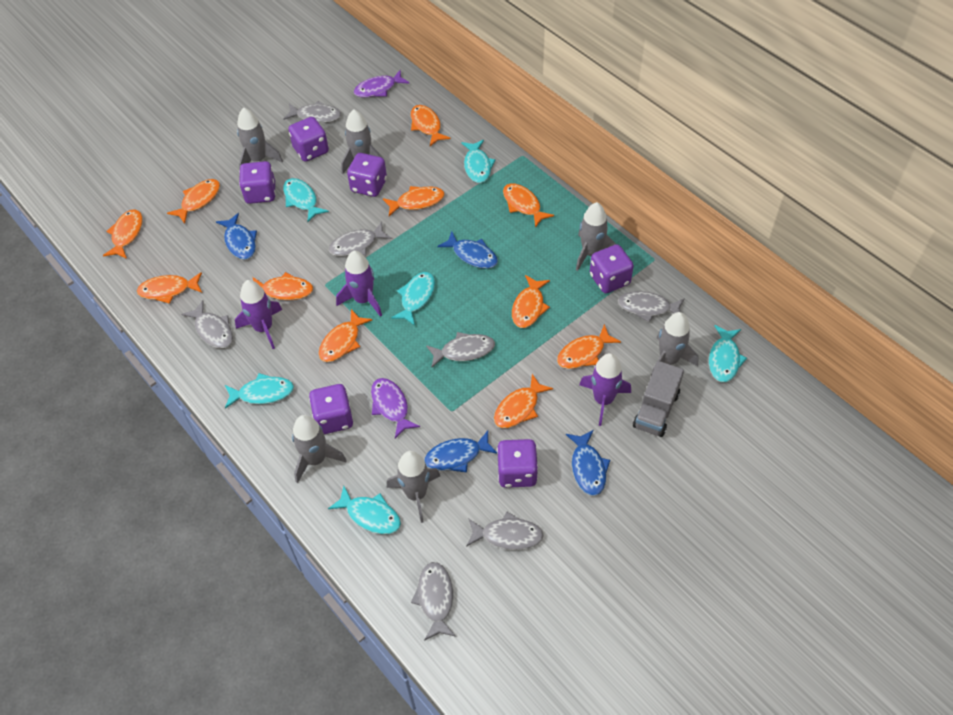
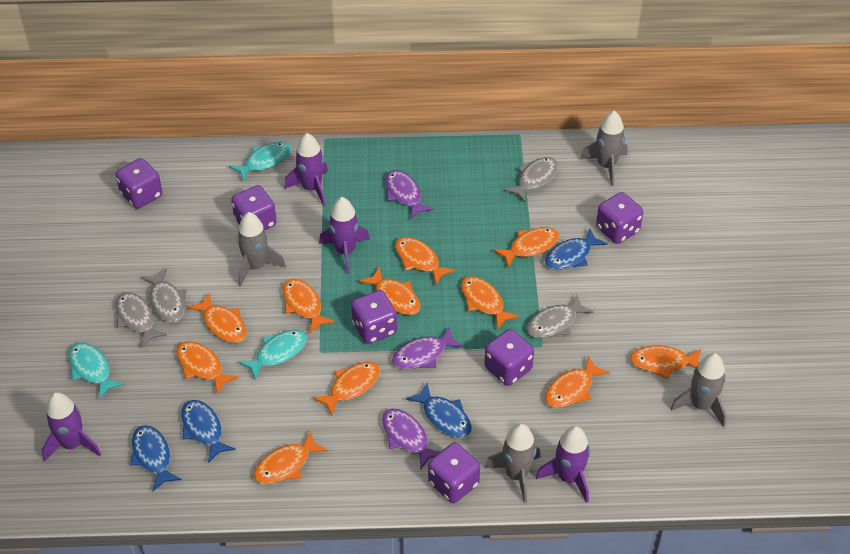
grey fish: [181,301,233,348] [283,101,341,123] [328,222,392,256] [411,562,456,641] [426,332,495,367] [466,512,544,550] [618,291,685,322] = 7 -> [116,292,167,348] [141,268,187,322] [504,157,558,203] [527,294,594,338] = 4
grey rocket: [237,108,283,168] [292,415,347,483] [341,109,383,174] [387,451,440,523] [576,202,616,271] [650,312,699,378] = 6 -> [237,212,286,287] [485,423,540,503] [580,111,628,186] [671,353,727,427] = 4
grey truck: [633,361,684,437] = 1 -> none = 0
purple fish: [354,70,410,98] [371,378,420,438] = 2 -> [382,409,440,469] [385,170,434,219] [392,327,464,369] = 3
purple rocket: [235,280,282,349] [336,251,382,317] [579,353,631,426] = 3 -> [42,392,101,462] [284,133,328,207] [319,197,370,274] [536,426,590,503] = 4
turquoise fish: [225,373,294,409] [283,178,329,222] [328,486,401,534] [391,272,435,326] [461,140,496,183] [709,325,747,382] = 6 -> [69,342,124,399] [229,142,291,181] [238,330,307,380] = 3

